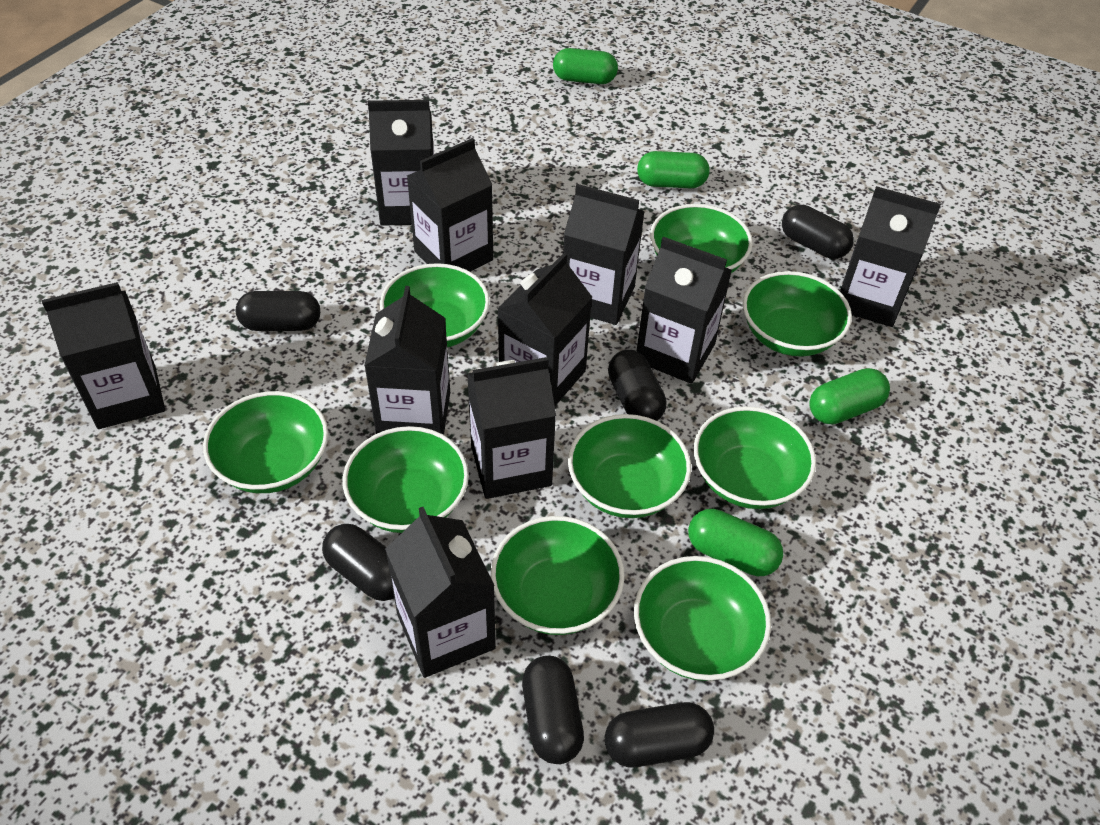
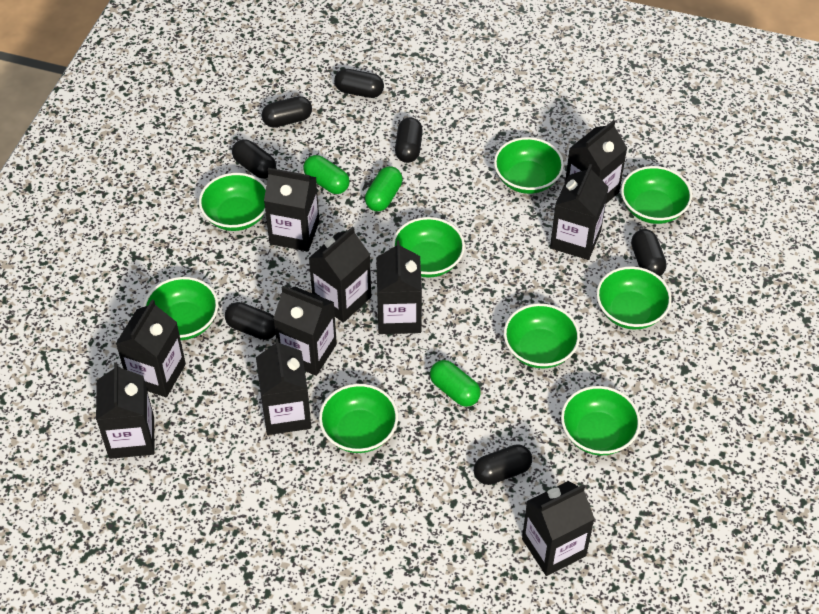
black capsule: [236,291,320,331] [322,524,394,601] [522,656,584,764] [605,702,714,767] [608,350,667,421] [782,205,854,259] = 6 -> [225,302,276,340] [232,139,276,179] [262,96,312,128] [334,69,384,98] [395,118,423,163] [474,444,532,485] [631,229,667,276] = 7
green capsule: [553,48,618,84] [637,151,709,188] [688,509,783,576] [809,368,890,425] = 4 -> [303,155,350,194] [365,166,402,211] [430,360,481,407] = 3

